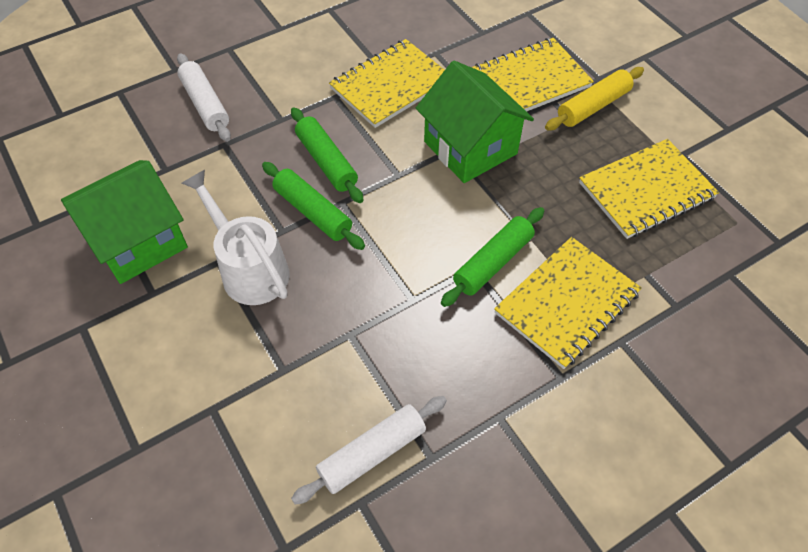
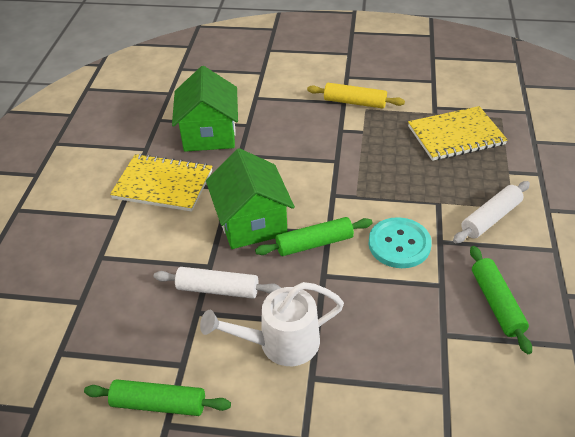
turquoise button: none = 0 -> [368,217,432,268] = 1
yellow notebook: [329,39,445,128] [472,38,594,112] [494,237,642,369] [579,139,719,239] = 4 -> [110,154,212,212] [408,106,508,161] = 2

